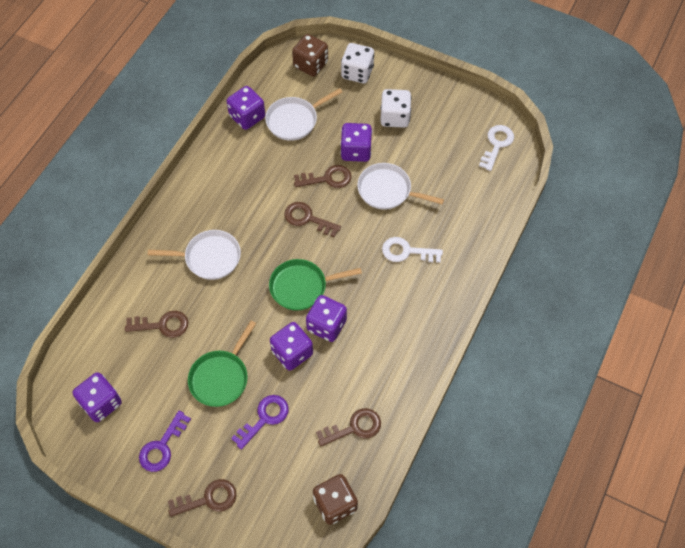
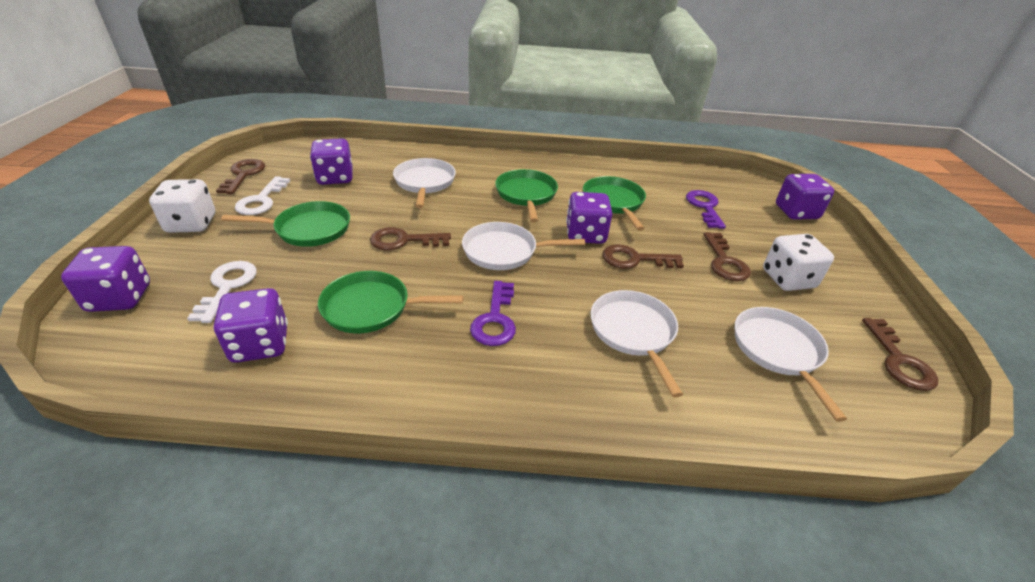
brown dice: [292,34,328,77] [313,474,358,525] = 2 -> none = 0
green pan: [188,320,256,407] [269,259,362,311] = 2 -> [221,201,350,247] [318,271,464,333] [495,169,558,222] [583,176,646,231] = 4
white pan: [148,230,241,280] [265,88,342,141] [357,163,444,210] = 3 -> [393,158,456,208] [462,222,585,270] [591,290,683,398] [735,307,847,422] = 4

